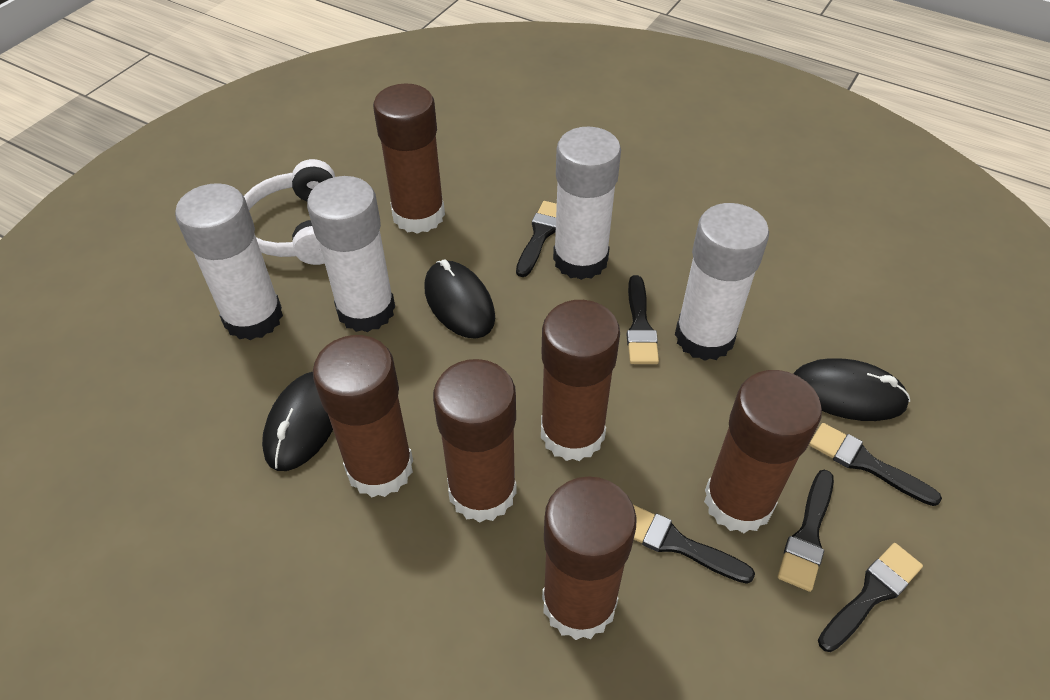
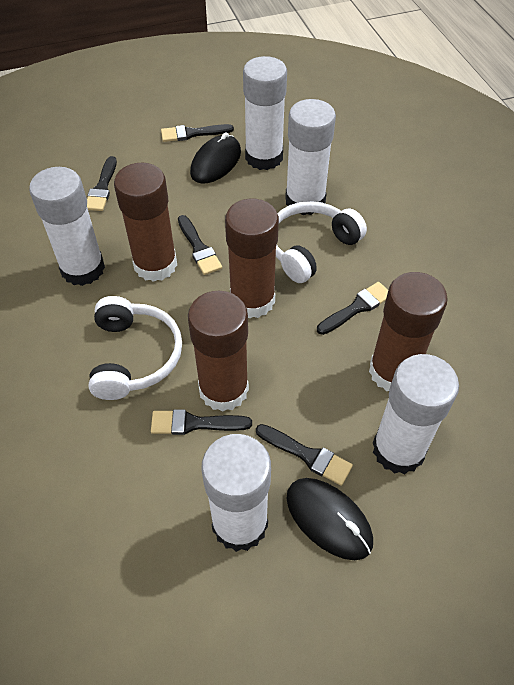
black mouse: [262,372,333,471] [424,259,495,339] [793,358,910,421] = 3 -> [190,132,241,184] [286,478,373,560] = 2
brown glue stick: [313,335,413,497] [373,83,445,234] [433,359,517,523] [541,300,620,461] [542,476,637,640] [704,370,822,533] = 6 -> [114,163,177,282] [188,291,249,412] [225,199,279,318] [369,272,448,391] = 4
white glue stick: [175,183,283,340] [307,176,395,332] [553,126,621,280] [675,203,769,361] = 4 -> [29,167,105,286] [201,434,271,552] [243,56,287,170] [285,99,336,215] [373,354,459,474] = 5
white headphones: [244,159,335,265] = 1 -> [89,296,182,400] [276,201,367,283] = 2

